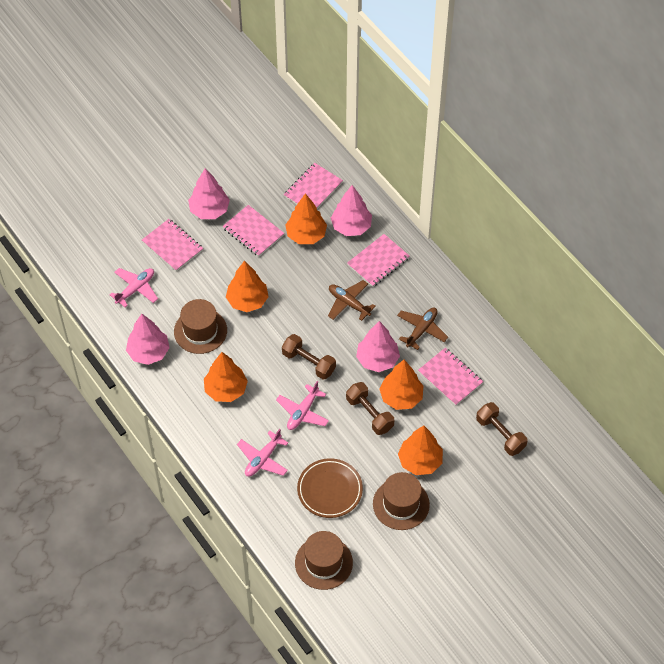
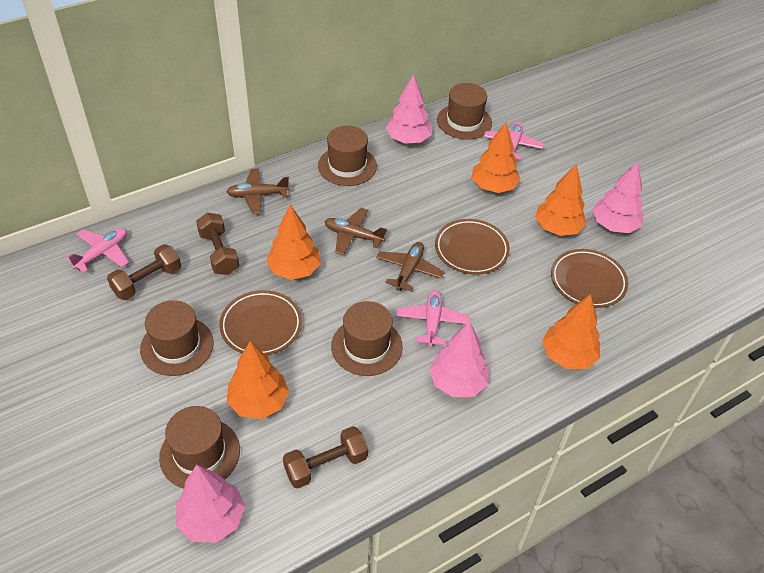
brown hat: [174,299,227,354] [295,531,353,590] [373,472,430,530] = 3 -> [140,300,214,376] [159,406,240,489] [318,126,377,186] [331,301,403,376] [437,83,492,139] = 5
brown plane: [328,280,376,321] [397,307,448,350] = 2 -> [226,169,290,214] [324,208,387,255] [376,242,444,291] = 3
brown plate: [297,458,363,518] = 1 -> [219,290,302,356] [435,219,510,275] [551,249,628,308] = 3
pink notebook: [142,219,203,271] [222,205,284,257] [284,163,343,208] [347,234,410,287] [418,348,483,406] = 5 -> none = 0

